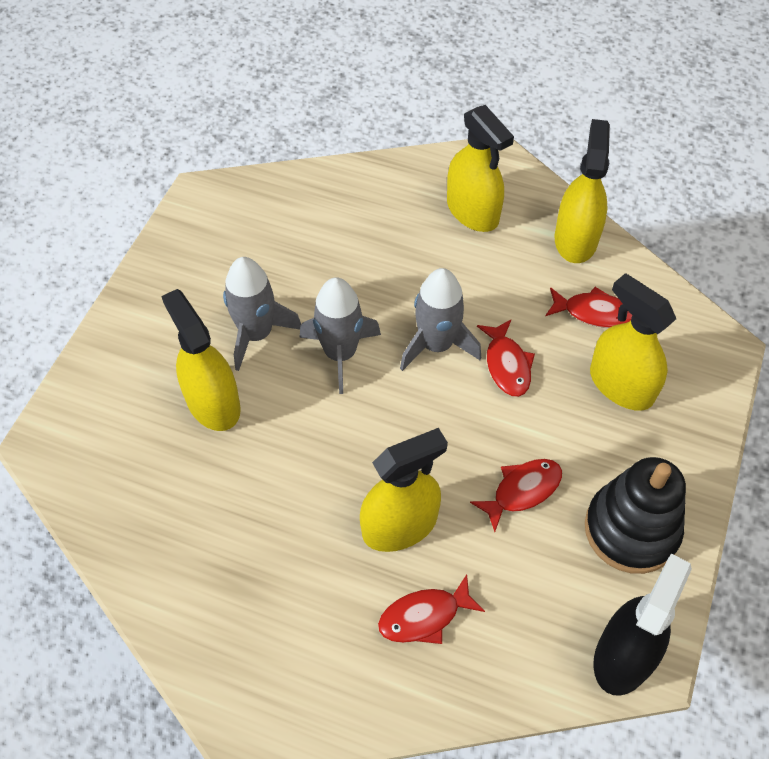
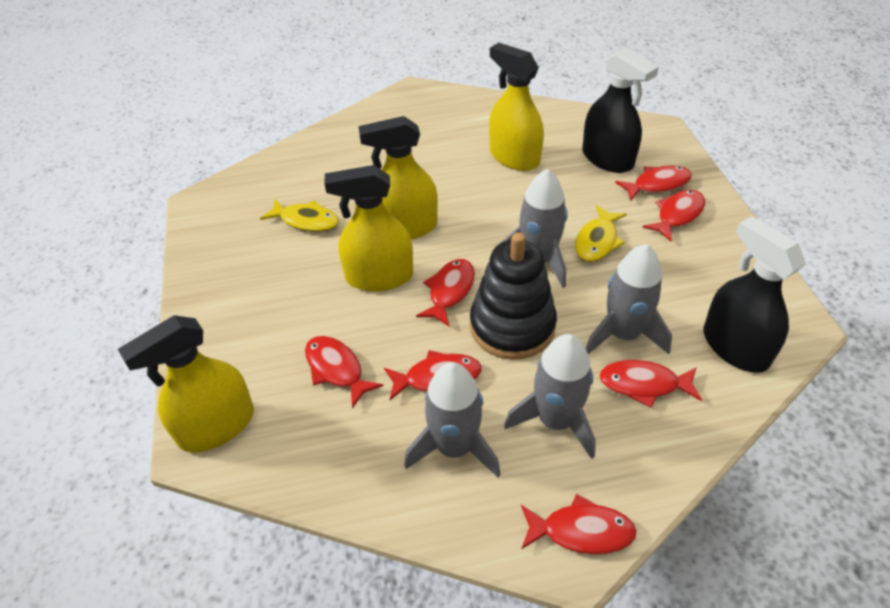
black spray bottle: [593,554,692,696] = 1 -> [582,47,659,173] [704,216,806,373] = 2
grey rocket: [223,257,301,371] [299,277,381,394] [400,268,481,371] = 3 -> [404,362,501,478] [501,169,568,288] [504,334,596,459] [586,244,672,354] = 4
red fish: [378,574,485,644] [470,459,562,532] [477,320,535,397] [546,287,632,328] = 4 -> [305,336,384,409] [384,350,482,400] [416,259,475,327] [521,494,637,554] [599,360,702,408] [615,165,692,201] [642,190,705,242] = 7
yellow fish: none = 0 -> [260,199,339,232] [575,205,627,262] = 2
yellow spray bottle: [161,289,241,431] [360,428,448,552] [447,105,514,232] [555,119,610,263] [590,273,676,411] = 5 -> [118,315,254,452] [324,165,413,292] [358,116,438,239] [489,43,544,171] = 4

